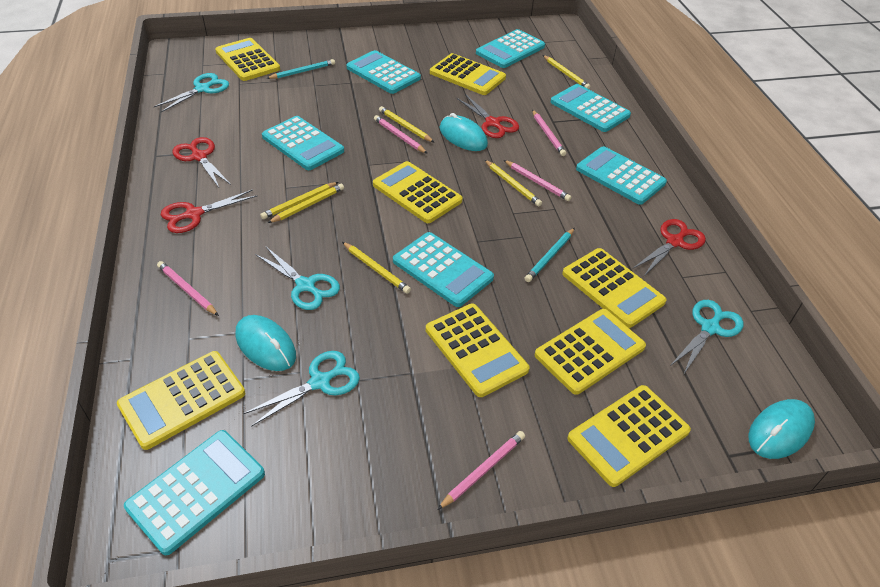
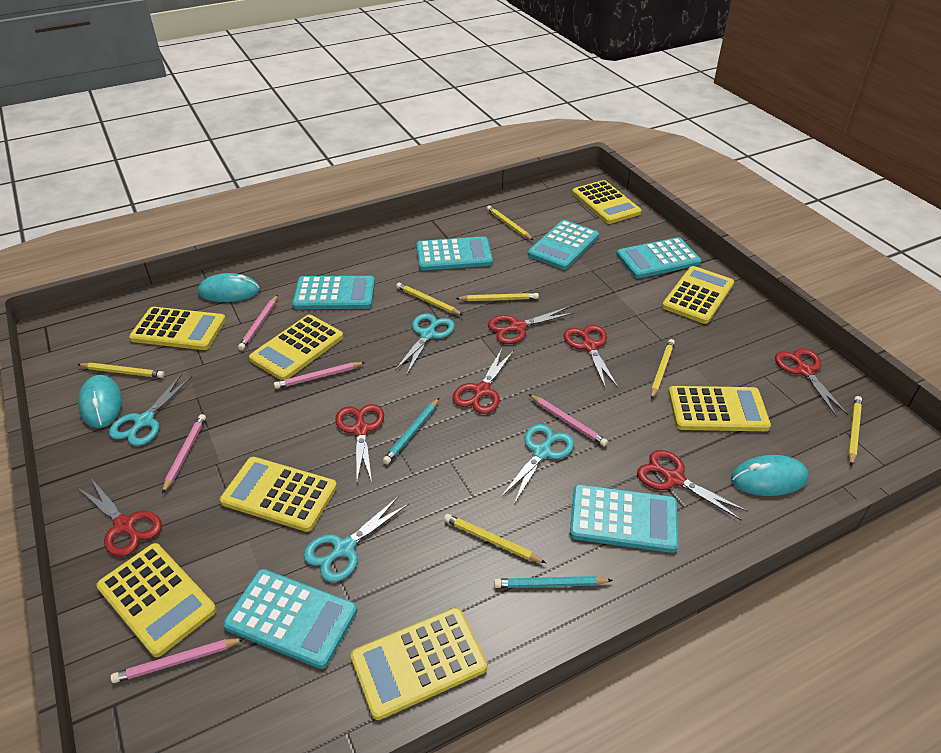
red scissors: [161,189,257,233] [173,137,231,187] [456,94,519,138] [633,219,706,276] = 4 -> [78,480,162,557] [335,404,384,482] [453,349,514,414] [488,307,574,344] [564,325,618,389] [637,450,748,521] [775,348,848,416] = 7
turquoise calculator: [124,430,265,555] [262,116,344,170] [346,50,421,94] [393,232,494,307] [476,29,545,68] [551,84,631,132] [576,146,667,205] = 7 -> [223,569,357,669] [292,276,375,309] [416,236,493,271] [528,220,599,270] [570,485,678,553] [616,237,701,278] = 6
yellow pencil: [260,182,338,219] [268,184,344,223] [342,242,411,294] [379,106,435,143] [485,160,542,206] [543,55,590,89] = 6 -> [77,363,165,378] [396,283,463,315] [444,514,546,563] [455,293,539,301] [487,205,533,240] [651,339,675,399] [848,396,862,466] = 7

